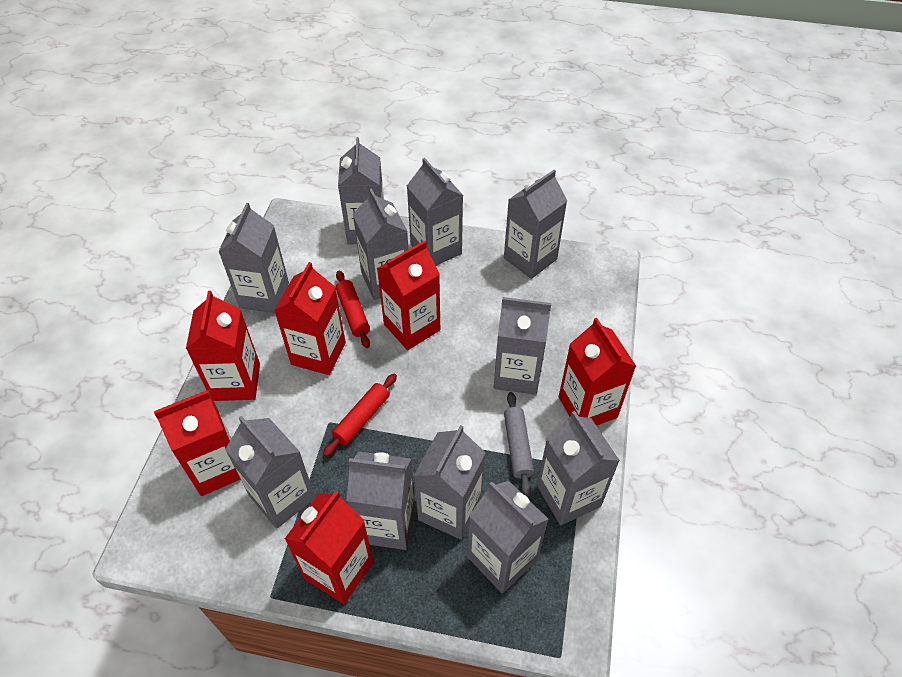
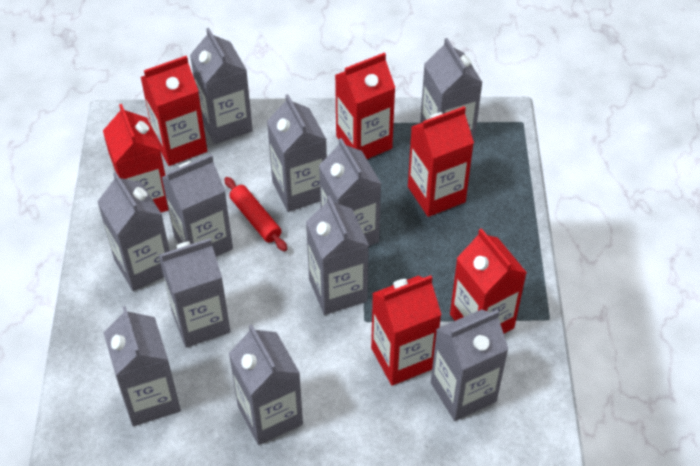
grey rolling pin: [504,392,534,497] = 1 -> none = 0
red rolling pin: [323,373,397,457] [336,271,370,348] = 2 -> [224,177,287,252] = 1

